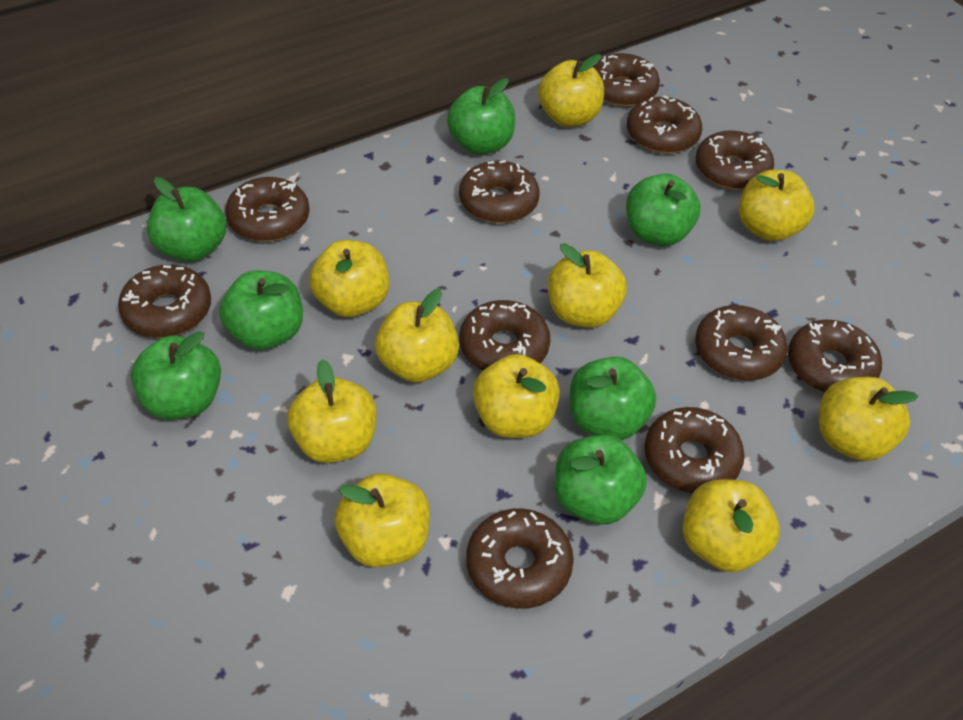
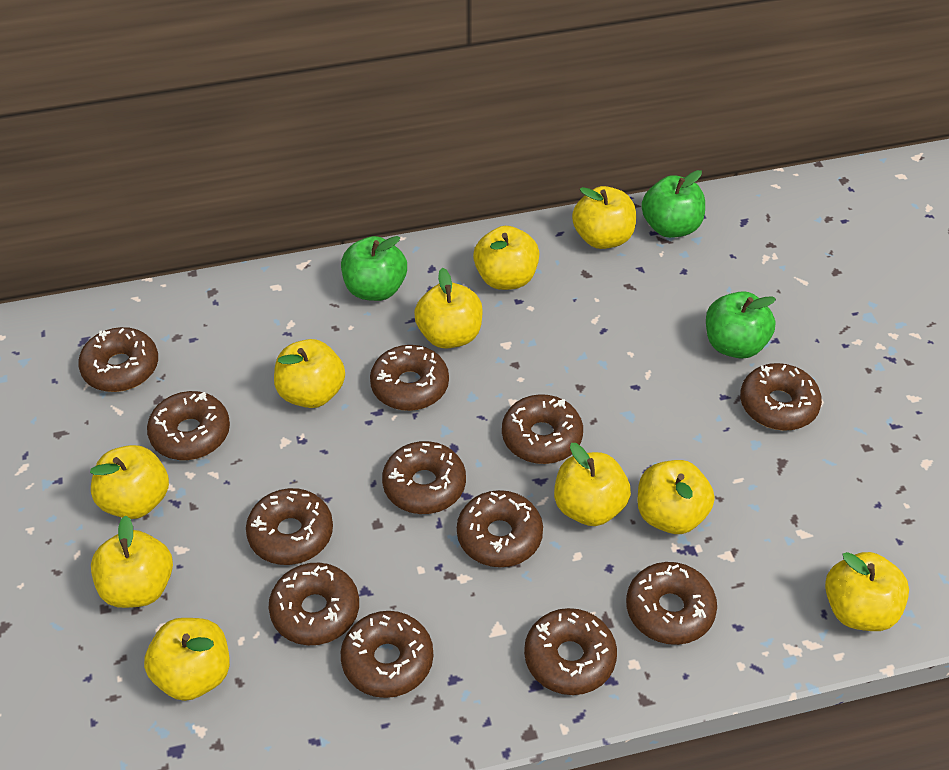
brown donut: [118,265,211,338] [225,177,310,242] [459,160,540,223] [459,300,551,371] [466,508,574,609] [593,53,660,107] [627,96,702,154] [644,407,745,494] [695,305,788,381] [696,130,774,190] [788,320,882,393] = 11 -> [78,327,158,392] [147,391,230,460] [246,488,333,565] [269,563,359,645] [341,611,433,698] [370,345,449,411] [382,441,466,514] [457,490,543,567] [502,394,583,464] [524,608,617,695] [626,562,717,645] [740,363,822,431] = 12
green apple: [131,331,221,420] [147,177,226,262] [219,270,303,350] [447,78,515,155] [555,435,647,525] [570,357,656,440] [626,174,700,246] = 7 -> [341,236,407,301] [641,170,705,238] [706,291,776,359] = 3

